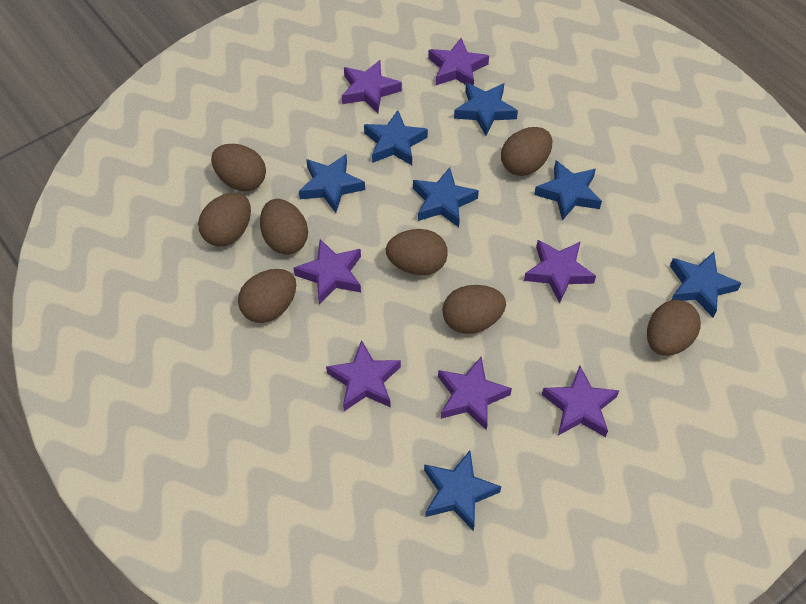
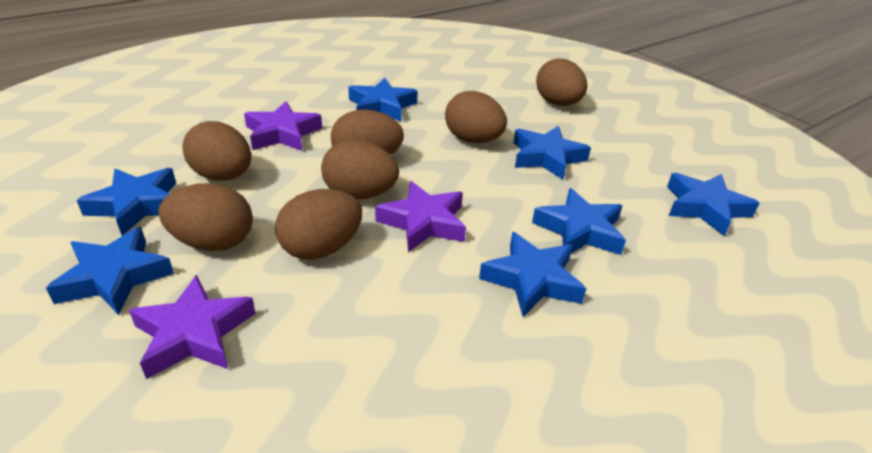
brown egg: [198,193,251,246] [211,144,266,191] [238,269,296,323] [260,199,308,255] [386,229,448,275] [442,285,506,334] [501,127,552,176] [647,300,701,356] = 8 -> [158,183,253,251] [183,121,251,181] [275,189,362,260] [321,140,399,199] [331,110,404,155] [445,91,507,143] [536,59,587,106] = 7
purple star: [293,239,361,305] [326,340,401,411] [342,60,402,113] [428,38,489,86] [438,357,512,430] [524,240,596,303] [542,366,620,437] = 7 -> [129,275,256,379] [244,102,322,151] [375,181,466,252] = 3

